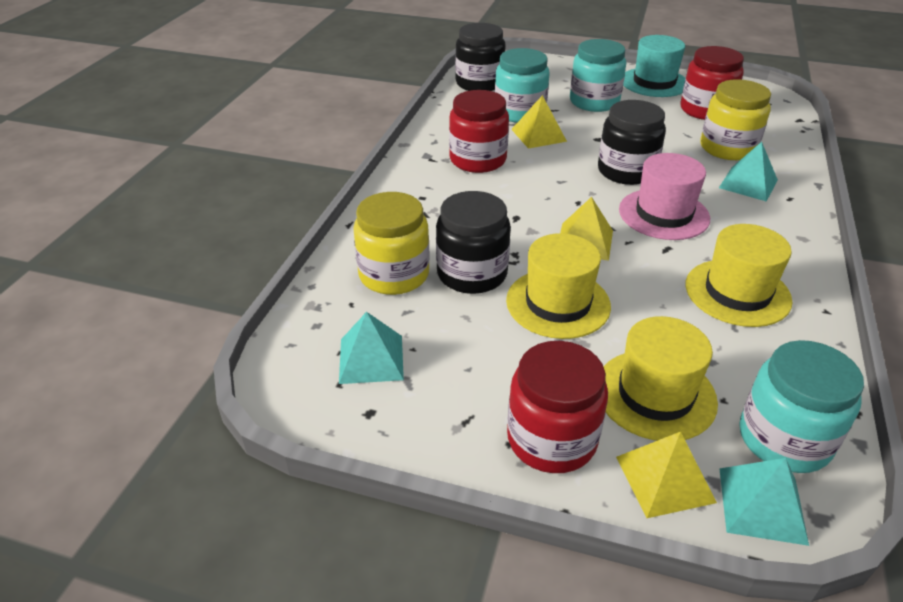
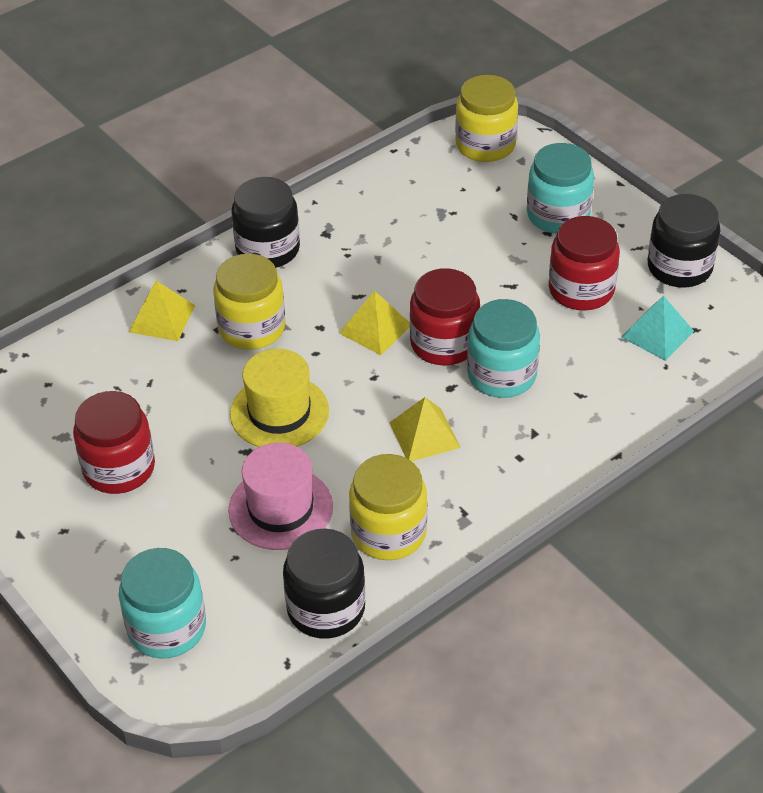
turquoise hat: [623,35,685,97] = 1 -> none = 0
turquoise pyramid: [339,312,404,384] [719,142,778,202] [720,458,809,546] = 3 -> [621,296,694,361] = 1
yellow hat: [506,233,611,339] [603,316,718,441] [686,224,793,327] = 3 -> [230,349,329,447] = 1
yellow jar: [353,192,430,295] [701,79,771,160] = 2 -> [213,254,286,350] [349,454,427,560] [455,75,518,162] = 3

